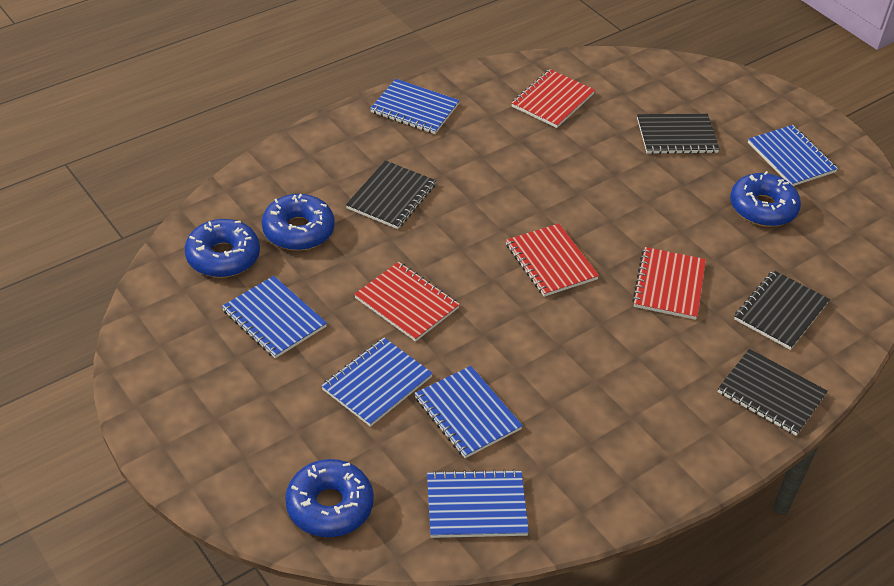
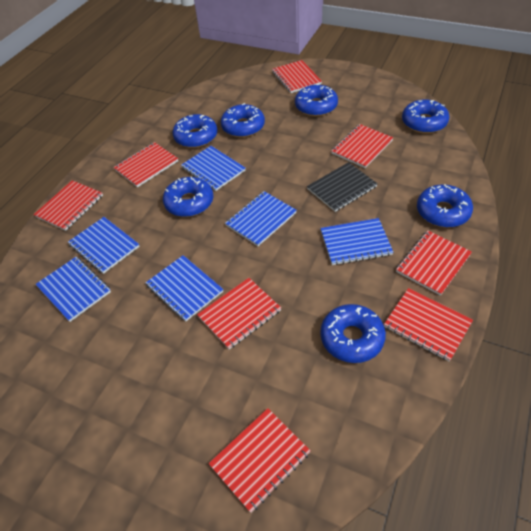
black notebook: [346,160,436,229] [637,114,720,154] [718,349,828,436] [734,270,830,350] = 4 -> [307,162,378,212] = 1
blue donut: [185,219,260,278] [262,194,335,250] [285,459,374,537] [730,171,801,227] = 4 -> [163,176,214,217] [173,114,217,148] [221,103,265,137] [295,84,338,116] [320,304,386,363] [402,99,449,133] [417,184,473,228] = 7
red notebook: [354,262,460,342] [506,224,599,297] [512,69,595,128] [632,247,706,320] = 4 -> [33,180,103,231] [113,142,178,187] [197,278,281,349] [208,408,311,513] [272,60,322,93] [331,124,393,168] [384,288,473,361] [396,231,472,296] = 8

